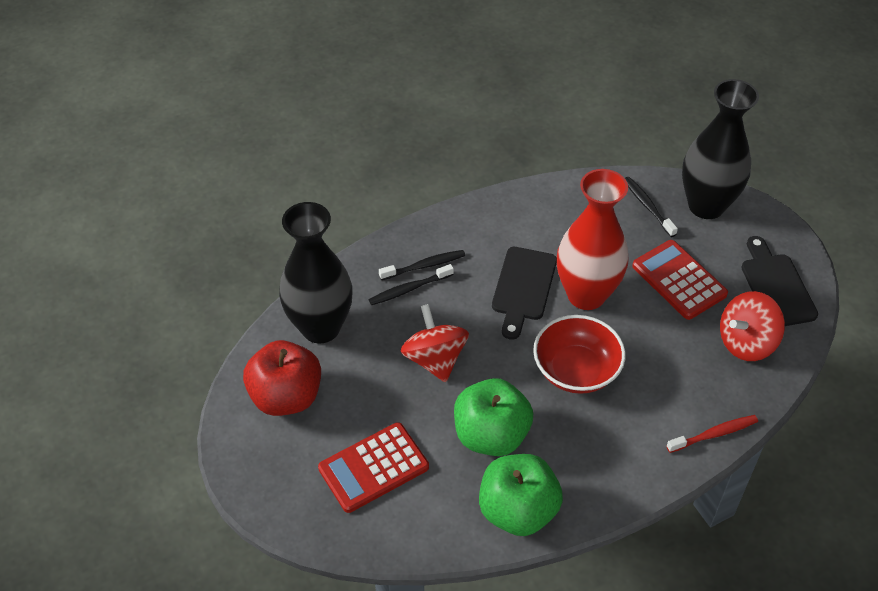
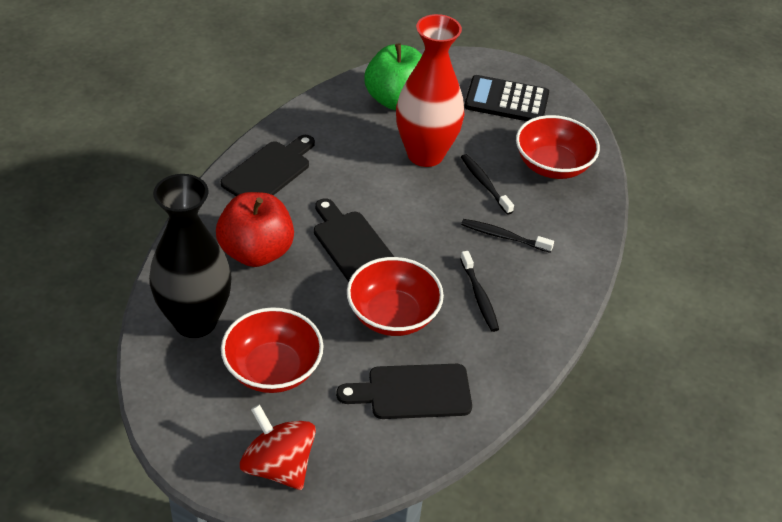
black calculator: none = 0 -> [464,75,549,121] = 1
black cutting board: [492,247,557,340] [741,236,818,326] = 2 -> [221,135,315,196] [314,198,394,282] [336,364,472,419] = 3
black vase: [279,202,352,343] [682,79,759,219] = 2 -> [149,174,232,338] = 1
green apple: [454,378,533,456] [479,454,563,536] = 2 -> [365,44,422,110] = 1
red bowl: [533,315,626,394] = 1 -> [221,307,323,393] [347,257,444,336] [516,115,600,179] = 3
red calculator: [318,422,429,513] [632,240,728,320] = 2 -> none = 0
red spinning top: [401,304,469,382] [720,291,785,361] = 2 -> [240,404,316,490] = 1
red toothbrush: [666,415,758,453] = 1 -> none = 0

